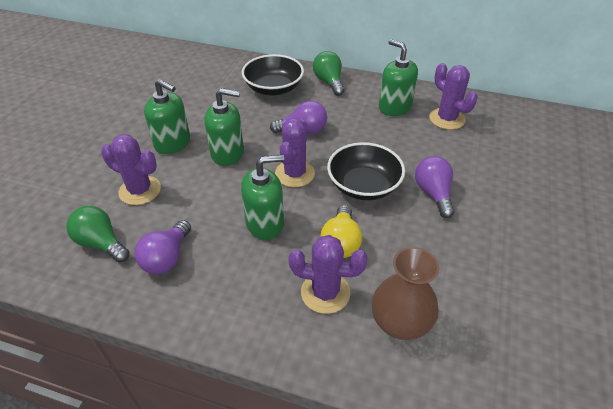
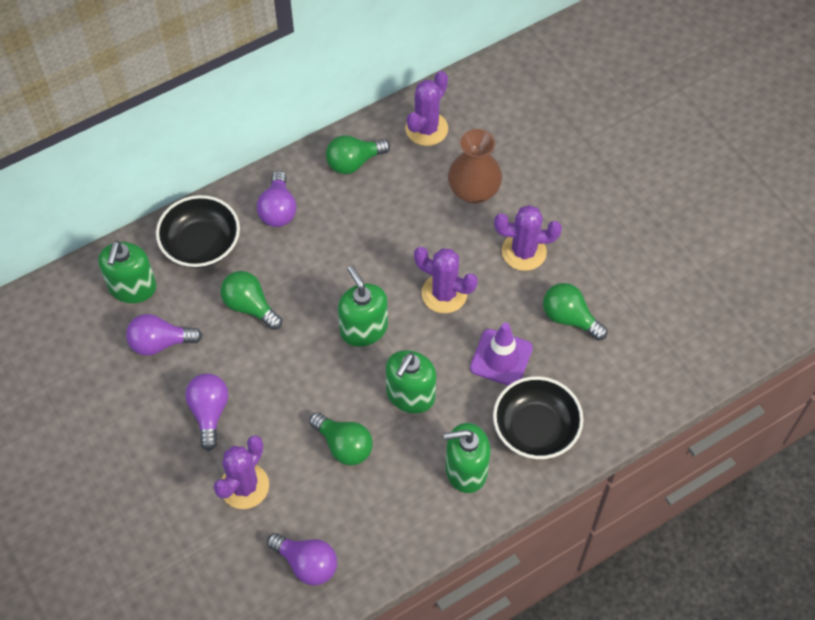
green light bulb: [66,206,130,262] [313,51,344,96] = 2 -> [220,271,282,330] [309,412,373,466] [326,135,390,174] [543,283,607,341] = 4
purple light bulb: [135,220,191,274] [270,101,327,134] [415,156,455,218] = 3 -> [126,314,202,356] [185,373,228,451] [257,171,297,227] [267,533,337,586] = 4
purple traffic cone: none = 0 -> [470,323,533,385] = 1
yellow light bulb: [320,205,362,258] = 1 -> none = 0

